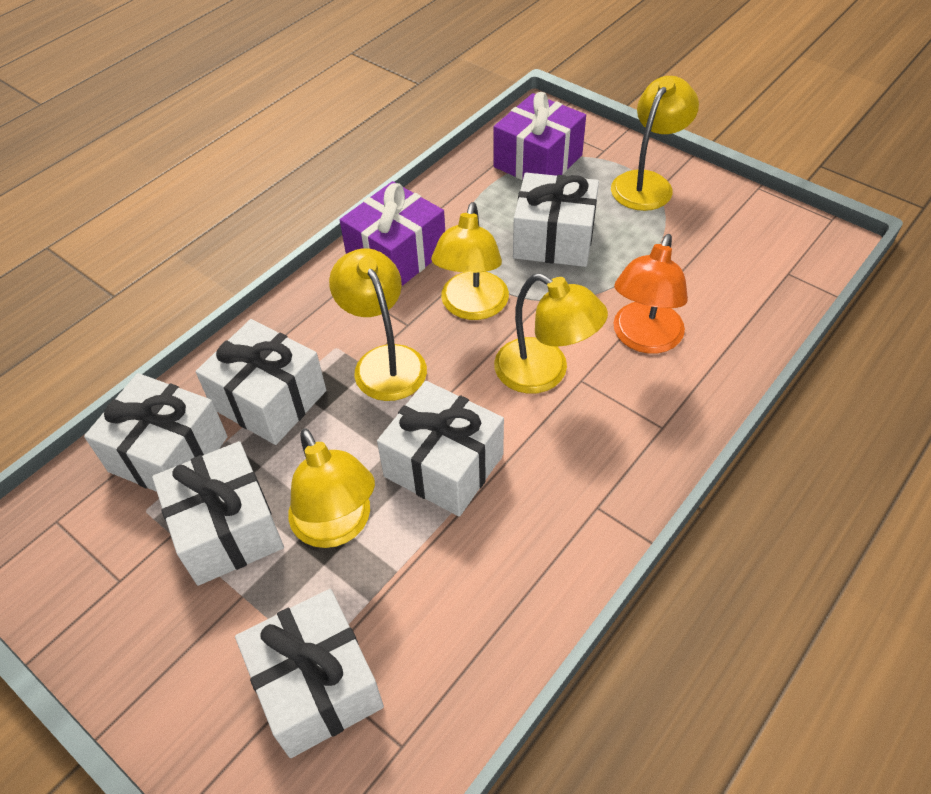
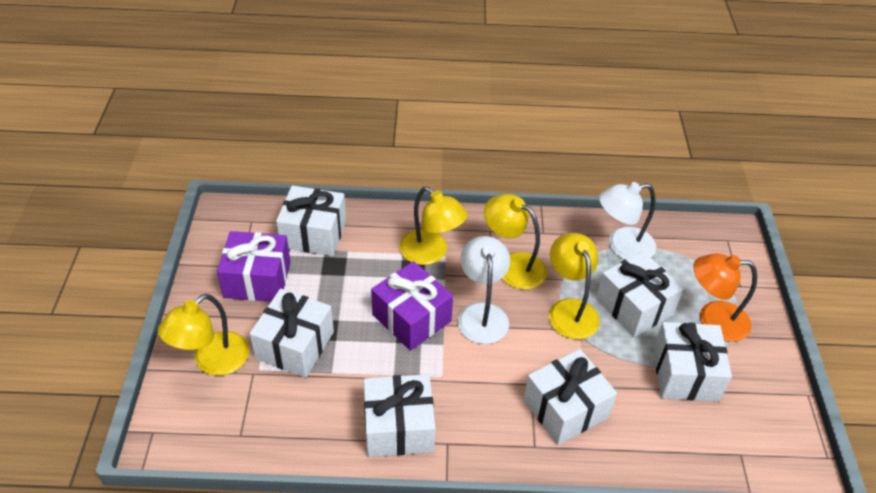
white lamp: none = 0 -> [458,236,510,344] [599,182,656,260] = 2
yellow lamp: [289,428,375,548] [329,248,427,401] [431,202,509,320] [494,273,608,394] [611,76,699,211] = 5 -> [158,294,249,376] [399,187,468,265] [484,194,547,289] [549,233,600,340] = 4

